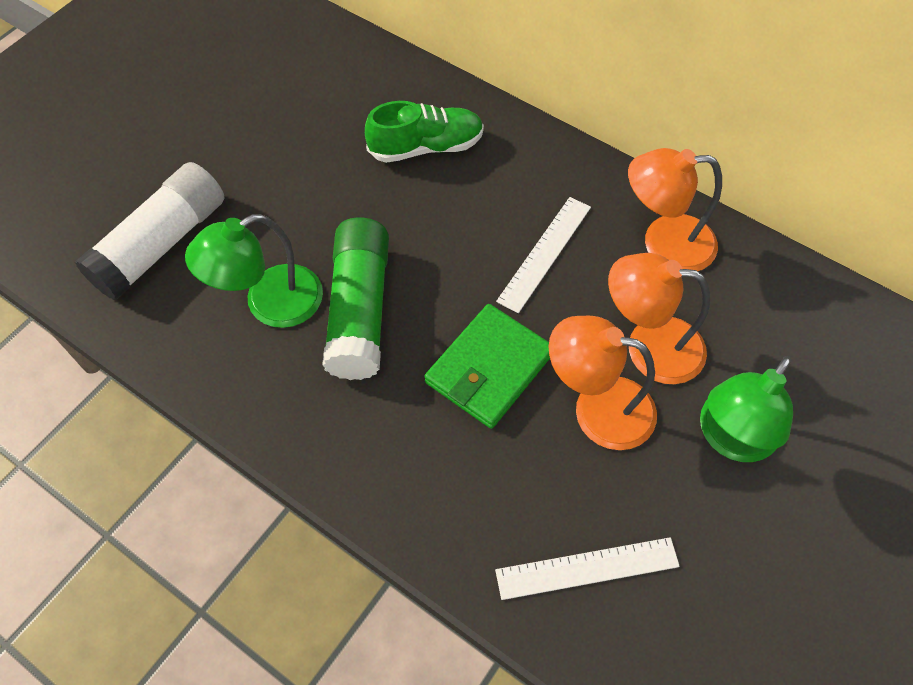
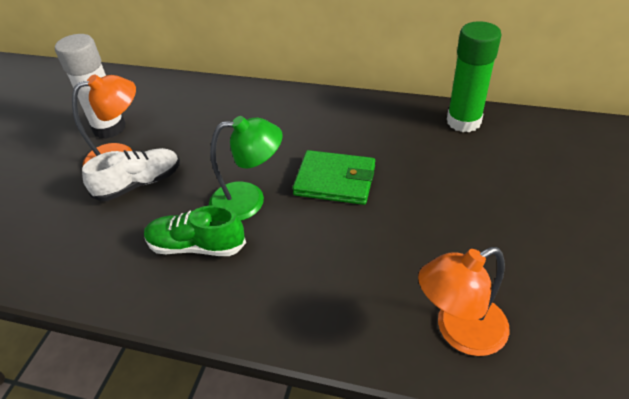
green lamp: [185,214,323,328] [700,356,793,462] = 2 -> [209,116,283,221] = 1
orange lamp: [549,316,657,450] [608,253,710,384] [628,148,722,271] = 3 -> [72,74,136,166] [418,247,510,356] = 2
white ruler: [495,537,680,600] [496,197,591,313] = 2 -> none = 0
white shoe: none = 0 -> [82,148,180,201] = 1

